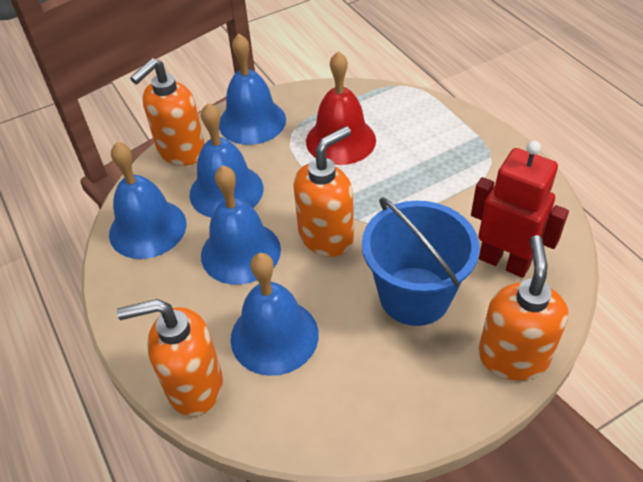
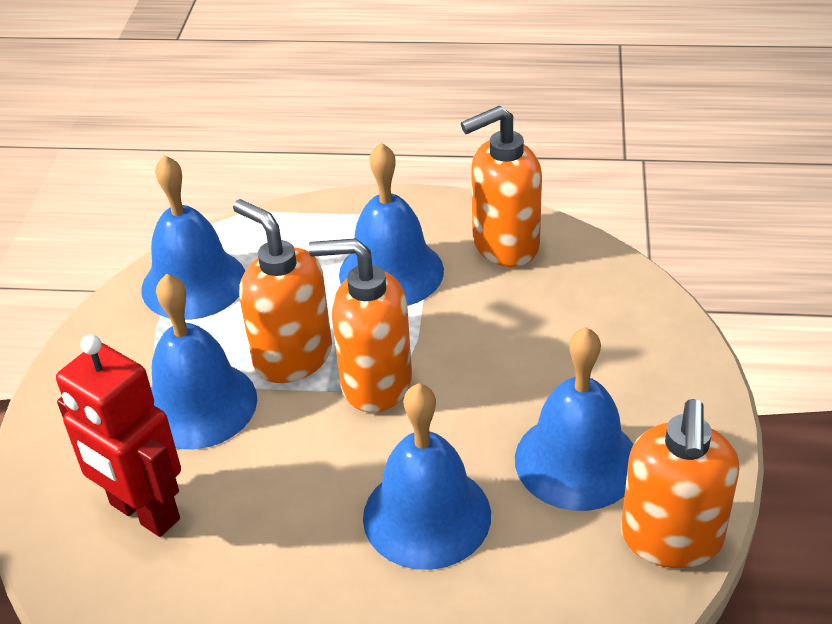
blue bucket: [362,197,479,326] = 1 -> none = 0
red bell: [306,51,376,165] = 1 -> none = 0

